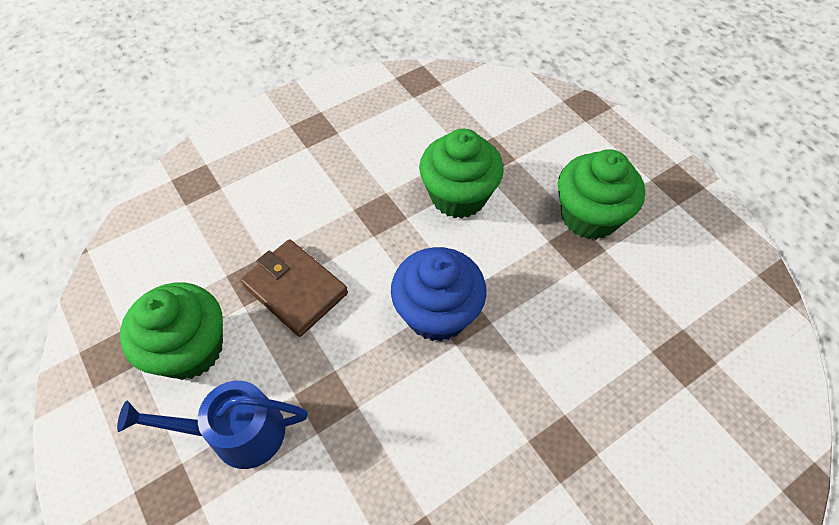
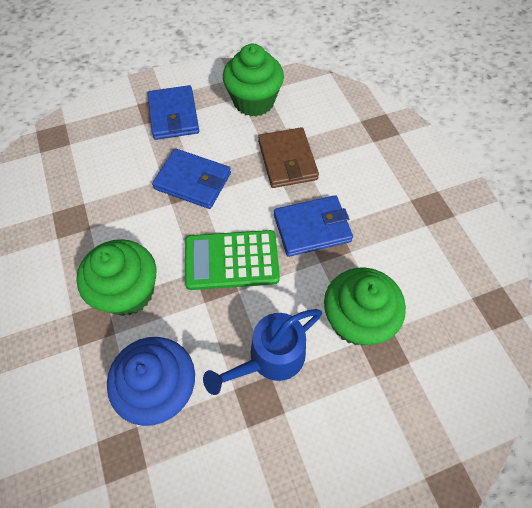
blue wallet: none = 0 -> [148,85,199,140] [152,149,231,209] [274,195,353,257] = 3
green calculator: none = 0 -> [185,230,280,290] = 1

